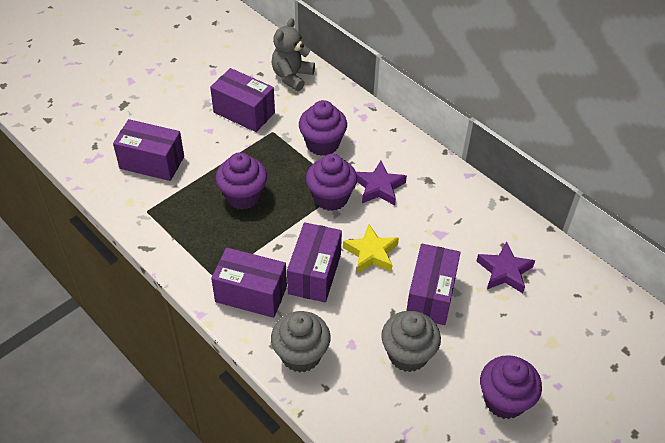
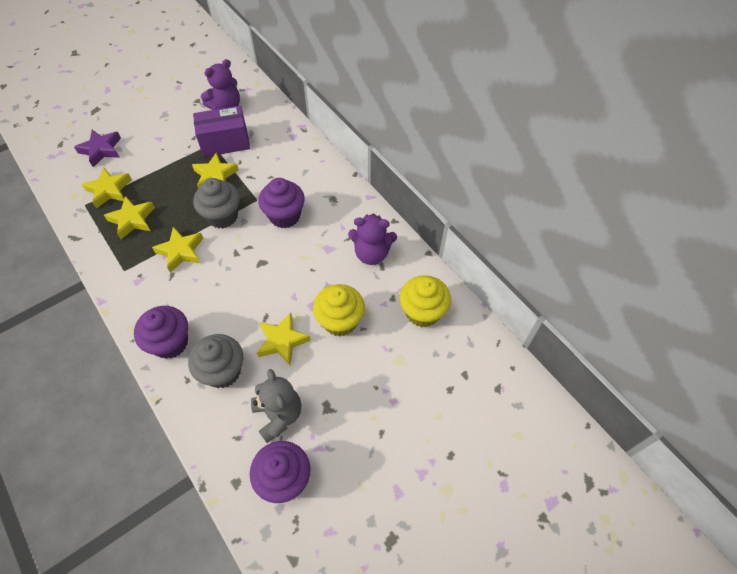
purple box: [113,119,184,181] [210,68,275,132] [211,247,287,318] [287,222,342,302] [406,244,461,325] = 5 -> [193,106,250,157] = 1
purple cupcake: [216,152,267,209] [299,100,347,156] [306,154,357,211] [480,355,542,419] = 4 -> [134,306,188,359] [250,441,310,503] [258,178,305,228] = 3
purple star: [356,161,407,205] [477,241,535,293] = 2 -> [74,130,121,167] = 1
purple teddy bear: none = 0 -> [201,59,240,110] [348,214,397,265] = 2
yellow cupcake: none = 0 -> [313,284,365,337] [400,275,451,327] = 2
yellow star: [343,224,399,274] = 1 -> [81,167,132,208] [104,196,155,239] [152,227,204,273] [192,152,239,189] [257,313,311,365] = 5

